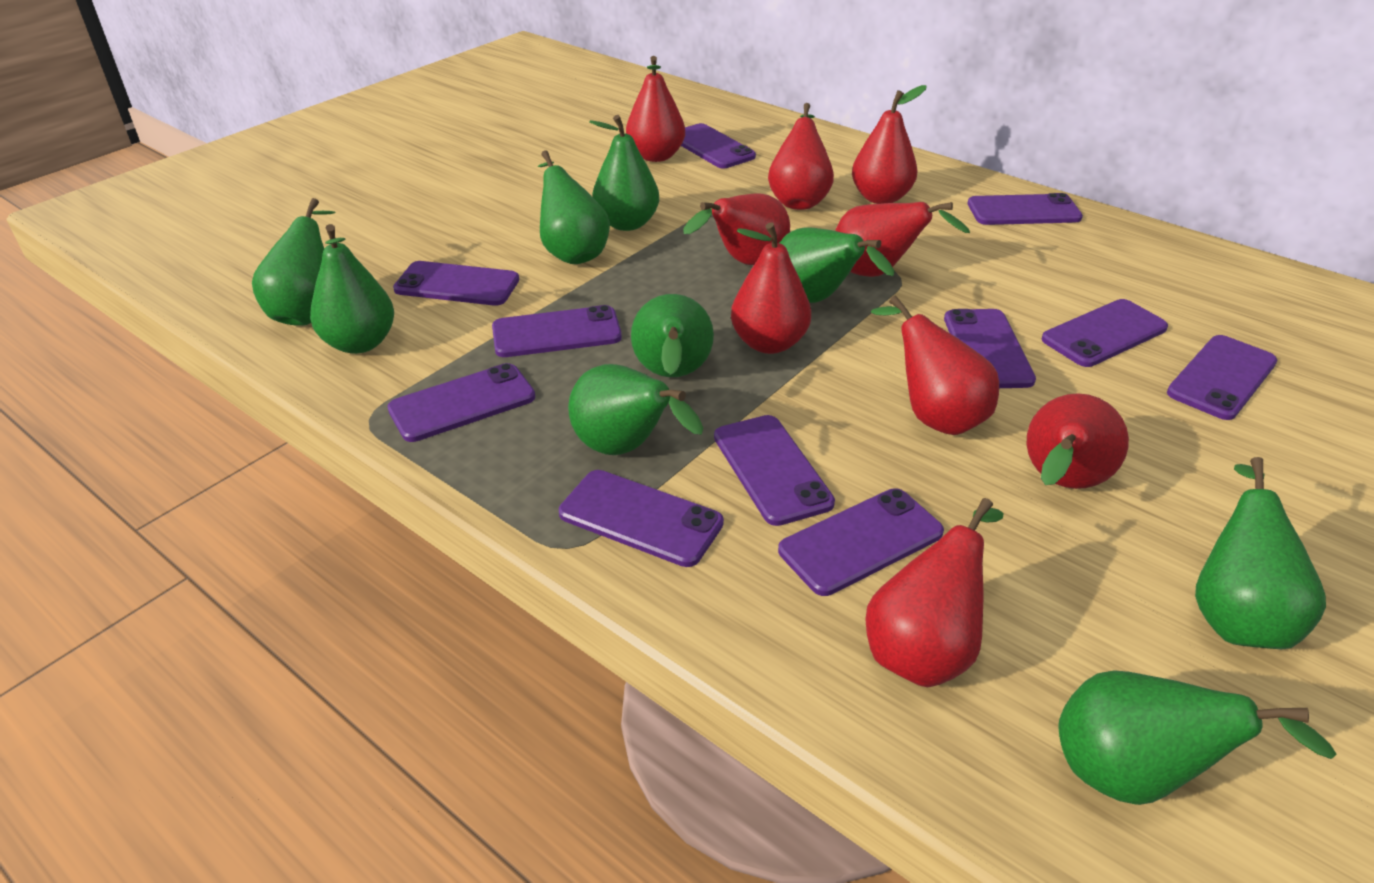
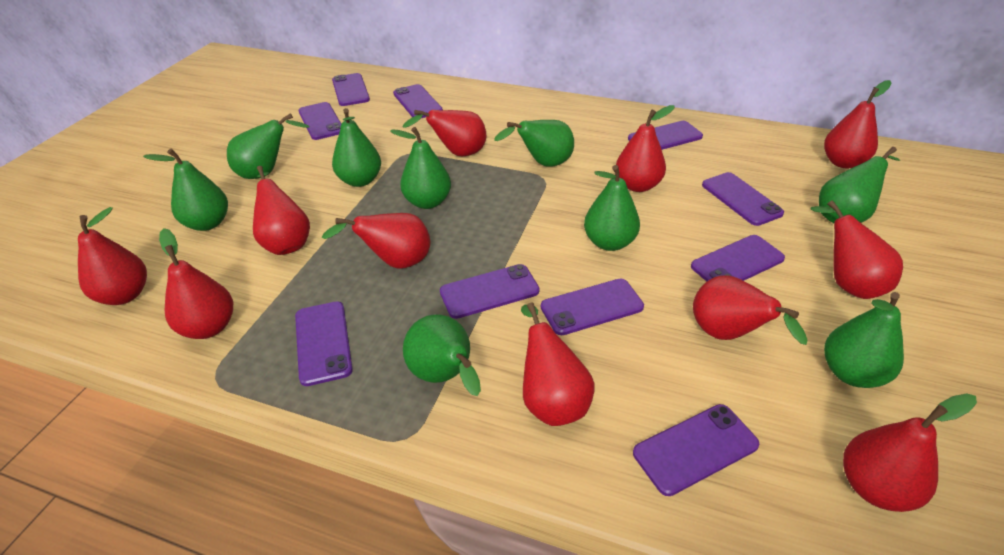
purple phone: [387,363,535,442] [393,261,519,306] [492,305,622,357] [559,470,724,567] [681,123,756,168] [714,415,835,526] [778,488,944,596] [944,309,1036,388] [968,193,1083,225] [1042,299,1168,367] [1167,335,1277,420] = 11 -> [295,301,353,386] [299,102,341,140] [332,73,370,106] [393,84,443,118] [440,264,539,319] [541,279,644,335] [628,121,703,150] [633,404,759,496] [691,235,785,282] [702,172,784,226] = 10
red pear: [626,56,685,162] [683,193,790,265] [731,222,811,354] [768,103,834,210] [835,202,970,277] [852,85,927,204] [865,498,1004,687] [871,295,999,435] [1027,393,1129,489] = 9 -> [78,207,147,305] [159,228,233,339] [253,166,310,255] [322,213,430,269] [402,110,486,156] [521,302,594,426] [616,105,675,192] [693,276,807,345] [811,200,903,299] [824,80,891,168] [843,393,977,512] = 11

